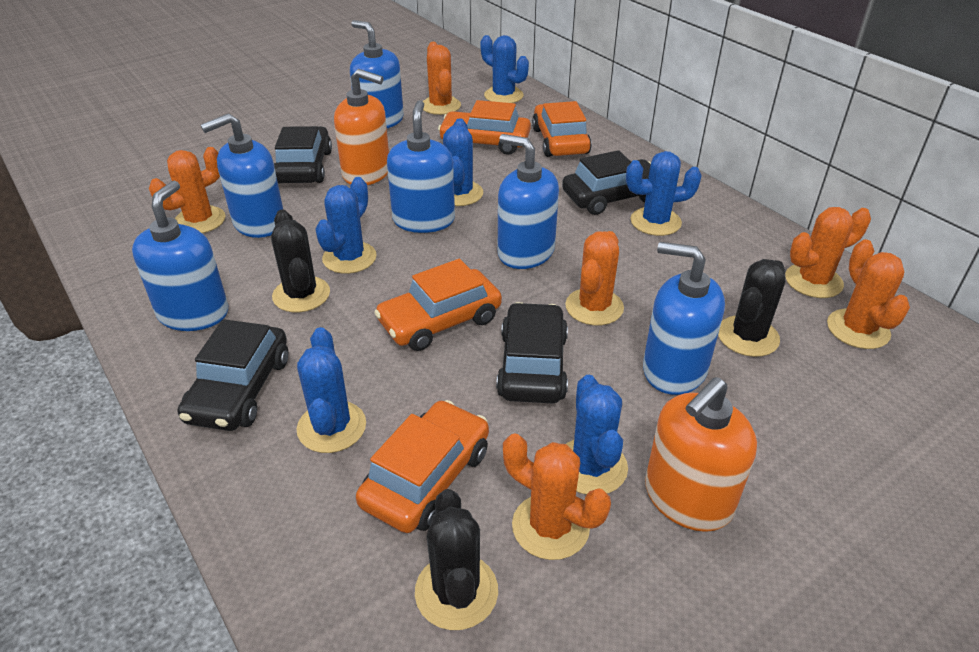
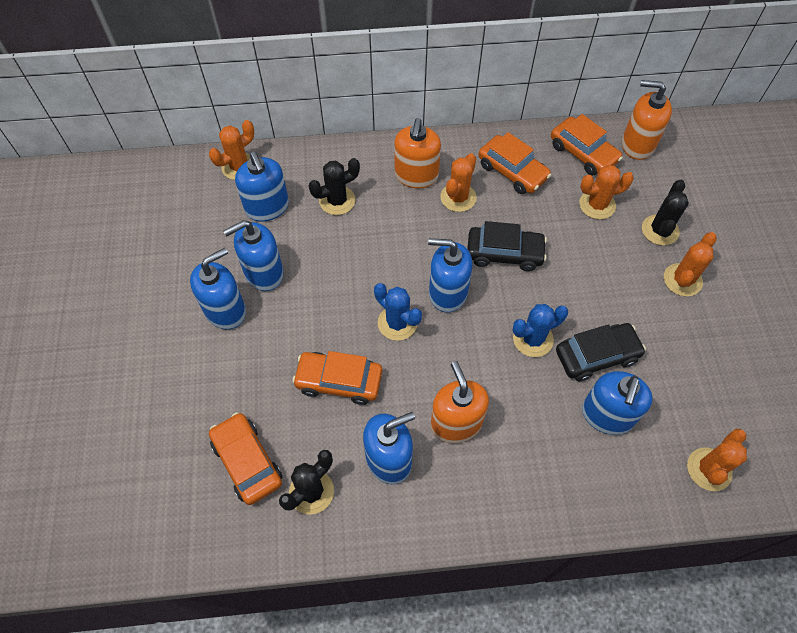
black car: [178,319,288,431] [274,126,332,183] [496,302,568,403] [562,150,651,215] = 4 -> [467,221,547,271] [556,323,646,381] = 2
blue cactus: [296,327,366,453] [315,177,377,274] [443,118,483,206] [480,35,529,103] [566,375,628,495] [626,151,702,236] = 6 -> [374,283,422,341] [512,304,568,357] = 2
orange cactus: [149,147,225,233] [423,42,461,115] [503,433,611,560] [565,231,624,325] [785,207,871,298] [827,239,910,349] = 6 -> [209,120,254,180] [440,153,477,212] [579,165,634,220] [664,232,717,296] [687,429,747,491] = 5
orange soap dispenser: [334,69,389,185] [645,377,757,532] = 2 -> [394,118,441,189] [431,361,489,443] [622,80,672,160] = 3

